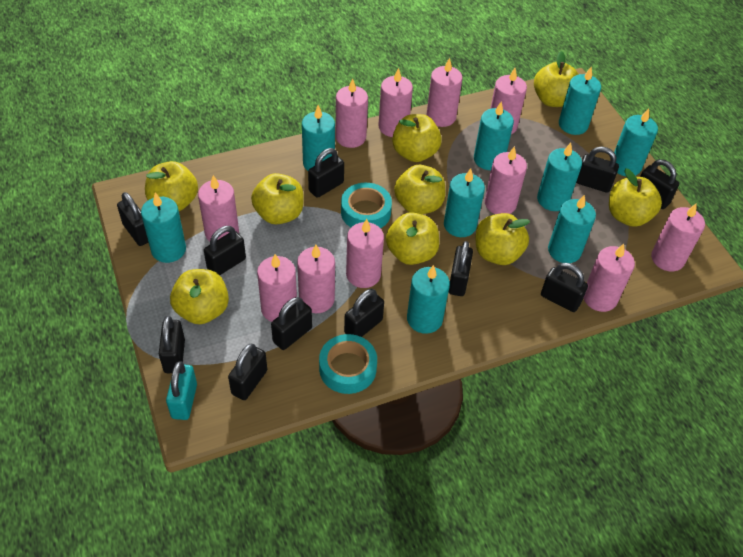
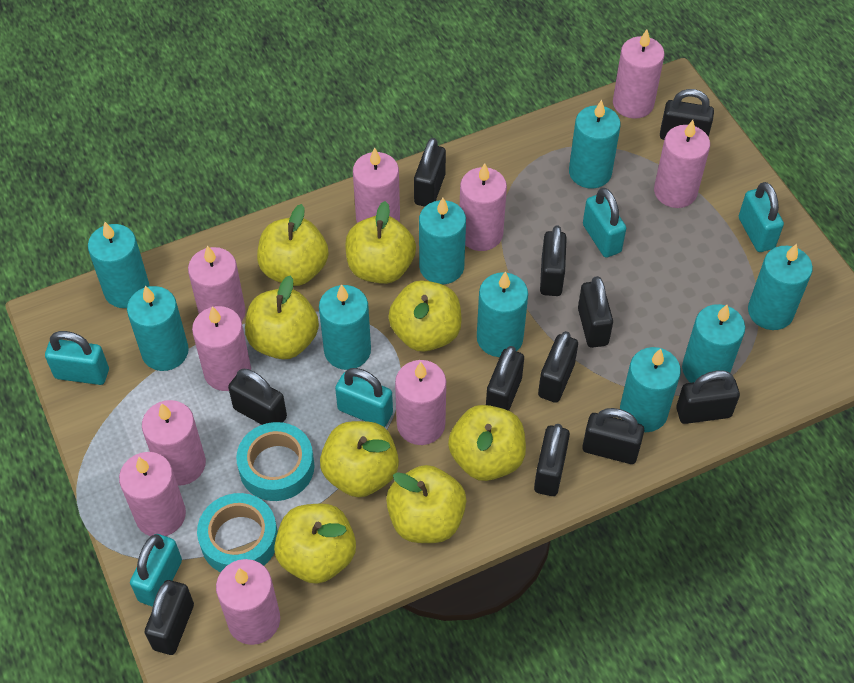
pink candle: [198,175,239,242] [257,254,297,322] [297,244,335,313] [336,78,368,148] [346,219,384,288] [378,68,413,137] [426,58,463,127] [485,146,527,214] [490,68,527,134] [584,244,635,312] [651,204,705,272] = 11 -> [119,452,186,536] [142,400,206,486] [188,245,246,321] [192,306,251,391] [216,559,280,645] [353,148,400,223] [395,360,446,445] [460,163,507,251] [613,30,665,119] [654,120,710,208] = 10
turquoise padlock: [166,361,197,420] = 1 -> [45,331,109,385] [130,534,182,607] [335,368,393,427] [583,188,626,258] [739,182,784,252] = 5
yellow apple: [145,161,198,211] [170,269,229,324] [251,173,304,224] [386,212,439,265] [392,114,442,162] [394,165,445,214] [476,213,530,265] [534,51,579,107] [609,168,662,227] = 9 -> [245,275,319,359] [257,204,328,286] [274,504,356,584] [320,421,399,497] [345,201,416,284] [386,465,466,543] [388,280,462,352] [448,405,526,481] = 8

